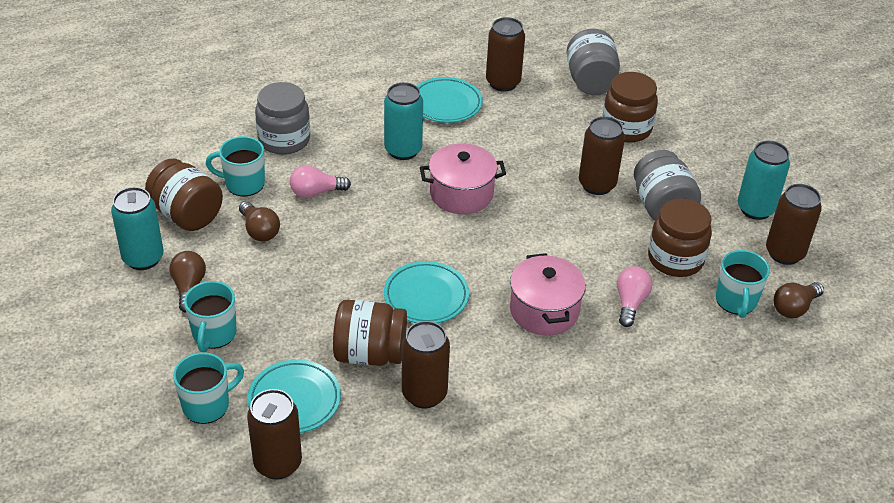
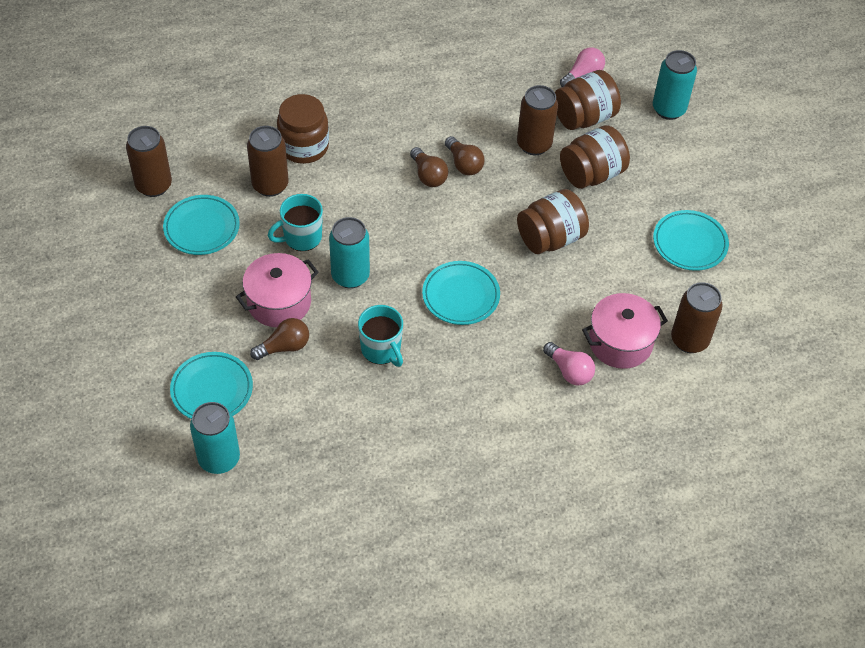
brown can: [247,389,302,480] [402,321,450,408] [486,17,525,92] [579,116,625,195] [766,184,822,265] = 5 -> [126,126,172,197] [247,126,288,197] [517,85,558,155] [671,282,723,353] = 4
grey jar: [255,82,310,155] [566,29,620,95] [634,150,701,221] = 3 -> none = 0
turquoise mug: [173,352,244,424] [184,281,236,352] [206,136,265,196] [716,250,770,318] = 4 -> [268,194,323,251] [358,305,403,367] = 2
turquoise plate: [247,360,341,433] [384,261,469,323] [417,77,483,123] = 3 -> [163,195,240,255] [170,352,253,419] [422,261,500,325] [653,210,729,271] = 4

